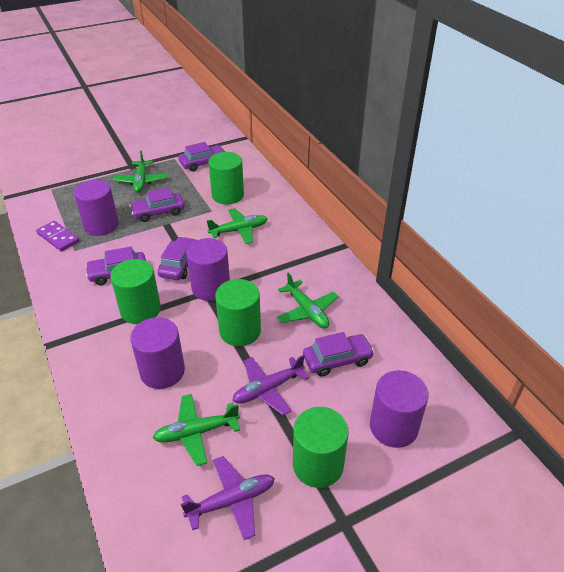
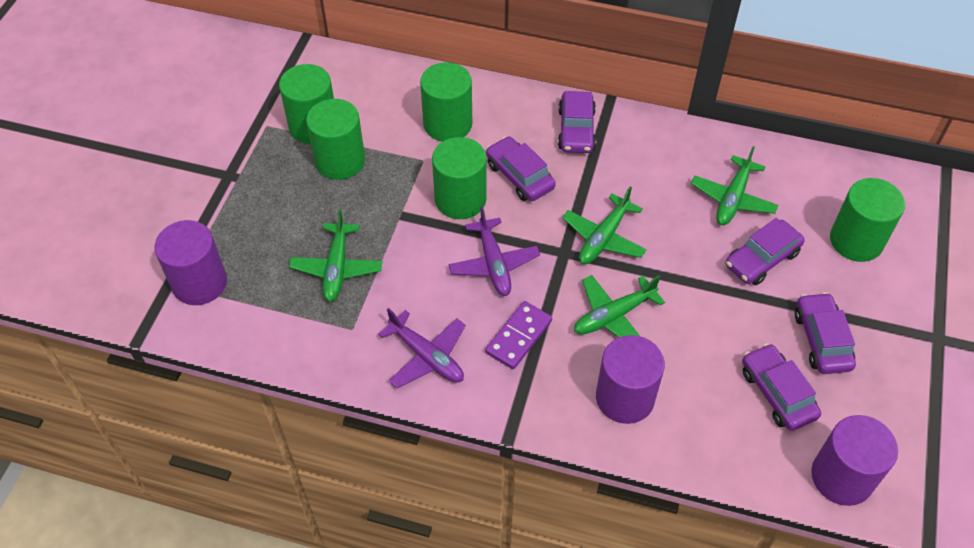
green cylinder: [110,259,161,324] [209,152,244,204] [215,279,261,346] [293,407,349,488] = 4 -> [279,64,334,144] [306,99,365,180] [420,62,472,142] [432,137,486,219] [830,178,905,262] = 5
purple cylinder: [74,180,119,236] [130,317,185,389] [186,238,230,301] [370,370,429,448] = 4 -> [154,220,227,305] [596,335,665,424] [811,415,898,506] = 3

